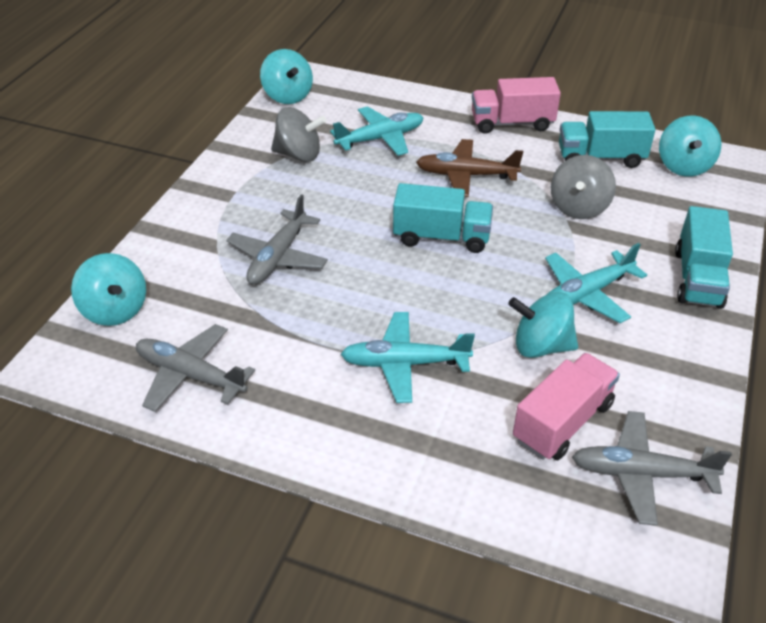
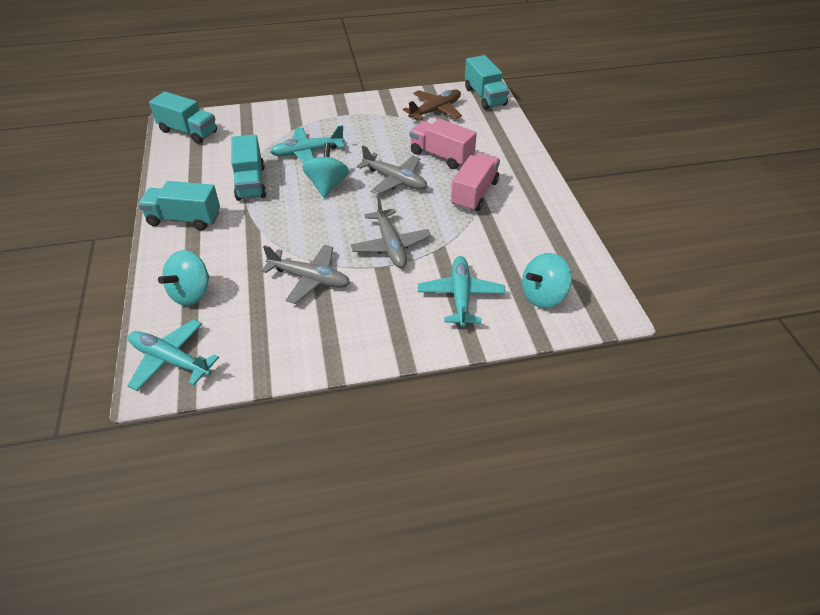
grey spinning top: [271,107,327,162] [551,155,616,219] = 2 -> none = 0
turquoise spinning top: [71,253,146,326] [260,49,313,104] [508,292,578,358] [659,115,721,177] = 4 -> [158,250,210,306] [302,142,349,198] [522,253,572,308] = 3
turquoise truck: [393,183,493,253] [559,111,655,168] [675,206,733,309] = 3 -> [138,181,220,230] [149,91,217,144] [231,134,266,201] [465,55,509,110] = 4

